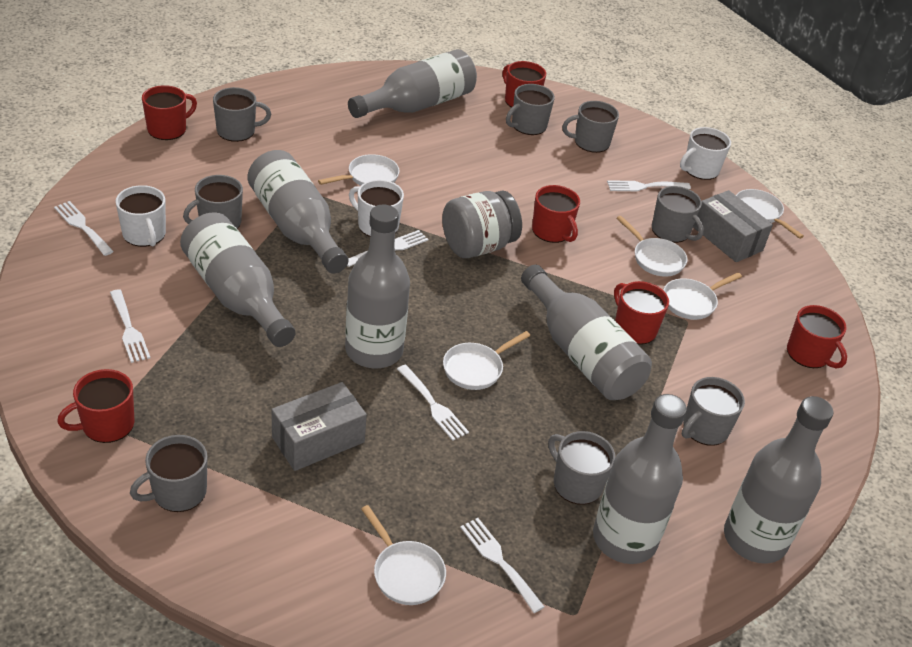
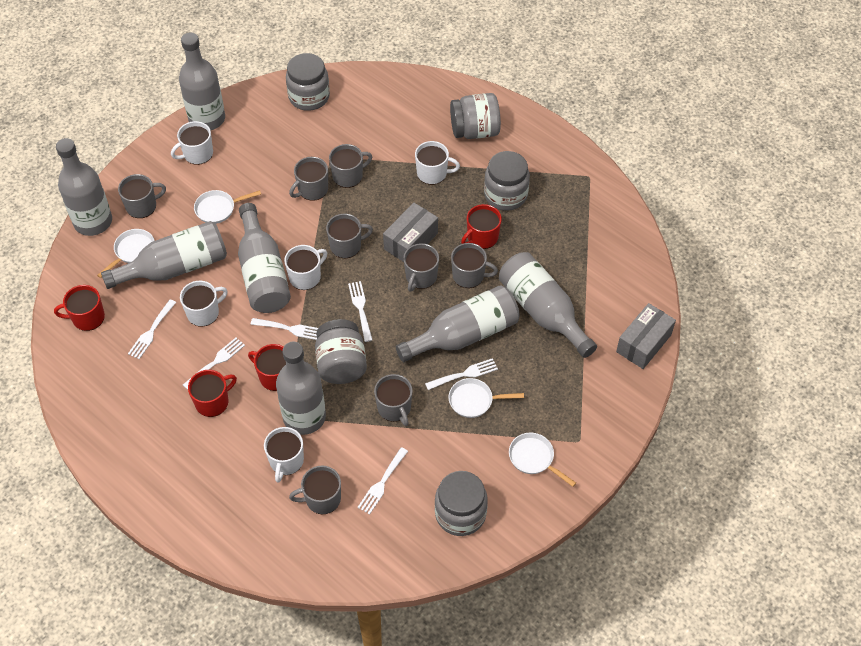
grey jar: [442,190,522,258] = 1 -> [286,53,330,111] [315,319,367,384] [435,471,488,536] [450,93,501,139] [484,151,530,211] = 5
red mug: [57,369,134,443] [142,85,197,140] [503,61,546,108] [532,185,580,243] [614,281,669,345] [787,305,847,369] = 6 -> [54,285,105,331] [188,370,237,417] [248,344,286,391] [461,204,502,249] = 4
white mug: [116,185,166,247] [349,180,404,237] [680,127,731,180] = 3 -> [171,121,213,165] [180,281,228,327] [264,427,304,483] [284,245,327,290] [415,141,460,185] = 5
white pan: [318,154,399,186] [361,505,446,605] [443,331,530,390] [616,216,687,277] [663,273,742,320] [736,189,804,239] = 6 -> [97,229,155,278] [194,190,261,224] [448,378,524,418] [509,433,576,487] = 4

